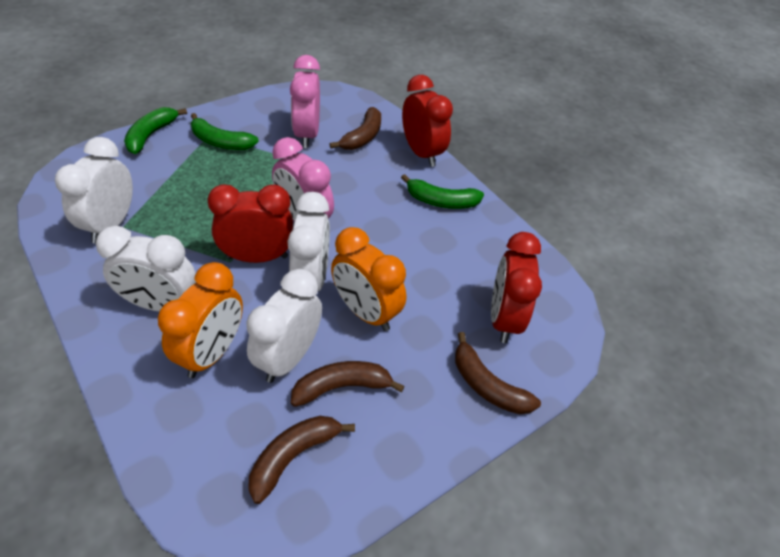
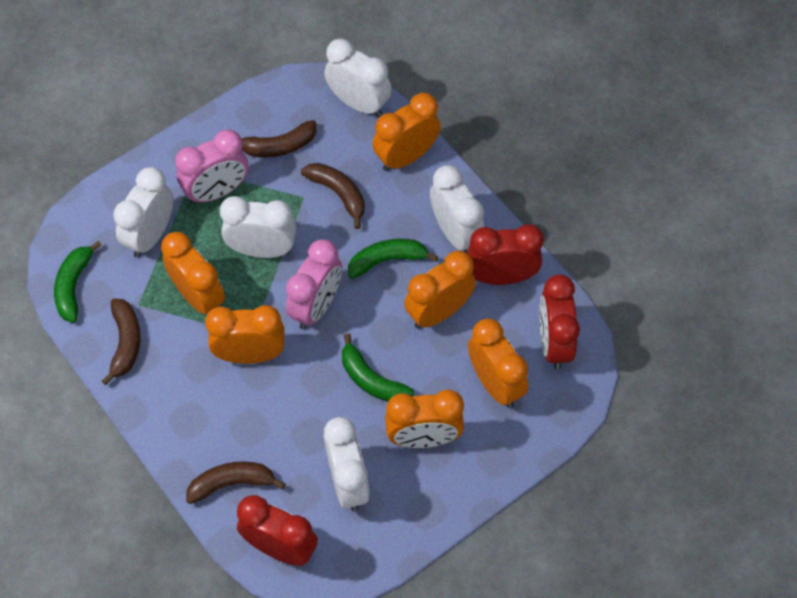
orange clock: [158,262,243,378] [331,227,407,331] = 2 -> [161,232,225,314] [205,305,284,364] [372,93,441,171] [385,390,464,448] [404,251,476,329] [468,318,528,408] = 6
white clock: [55,137,133,244] [96,226,196,312] [246,269,322,383] [287,192,330,291] = 4 -> [113,167,173,258] [220,196,296,258] [324,38,392,117] [324,417,370,511] [430,165,484,253] = 5

